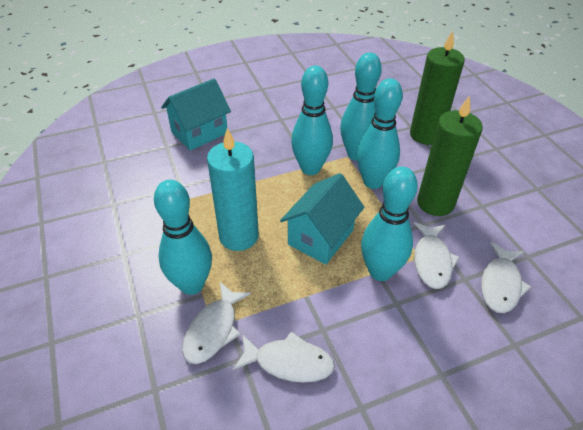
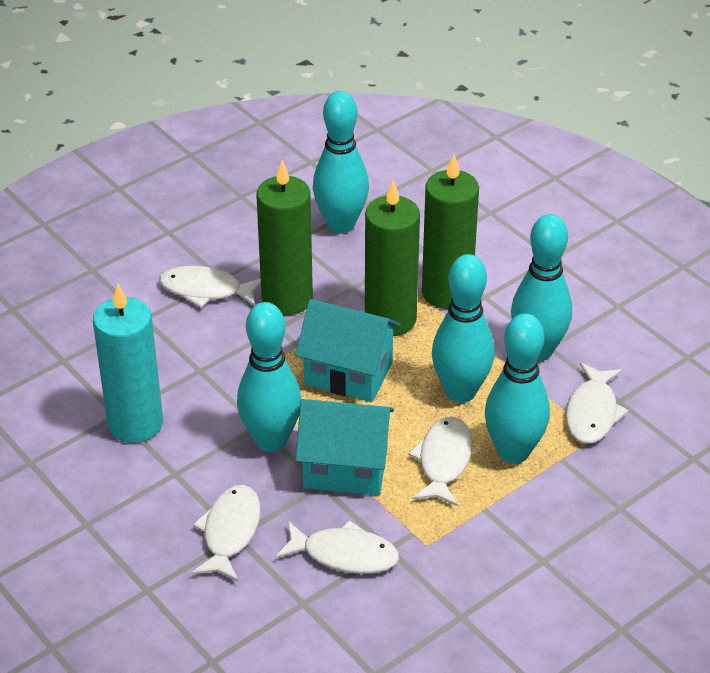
green candle: [410,31,465,145] [417,96,483,216] = 2 -> [256,160,313,315] [365,180,420,336] [422,155,479,309] = 3
white fish: [182,282,251,364] [233,332,335,383] [414,222,460,289] [481,242,531,313] = 4 -> [159,265,261,308] [191,485,261,581] [276,520,399,574] [408,417,473,507] [566,362,629,444] = 5

